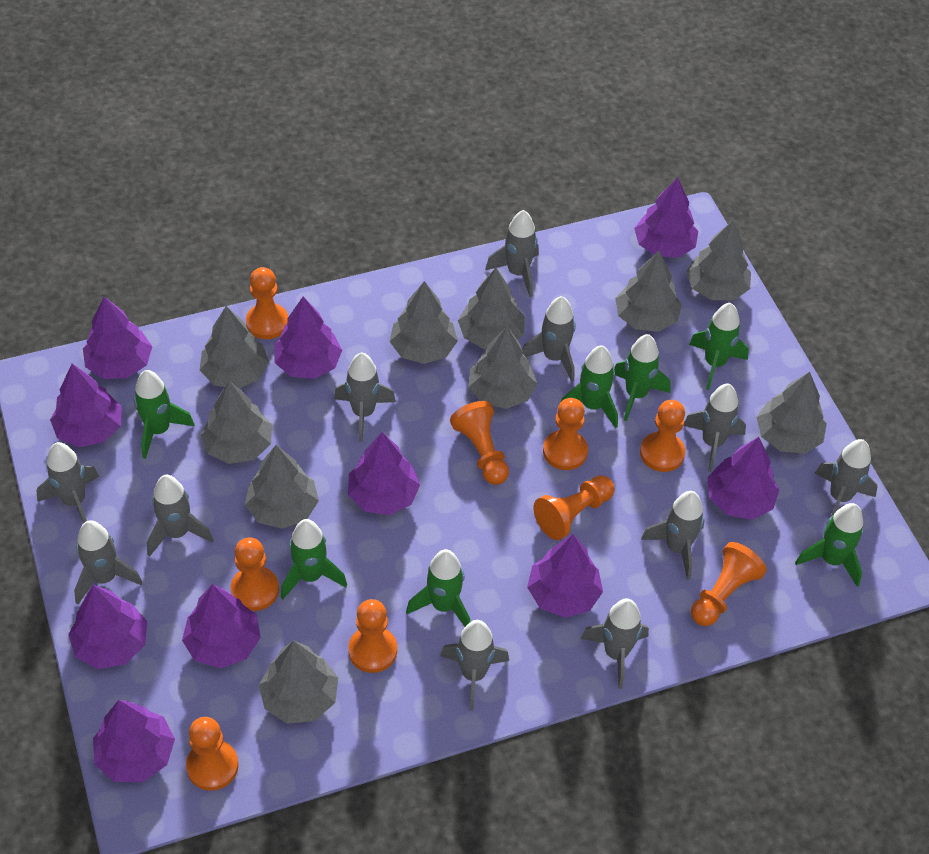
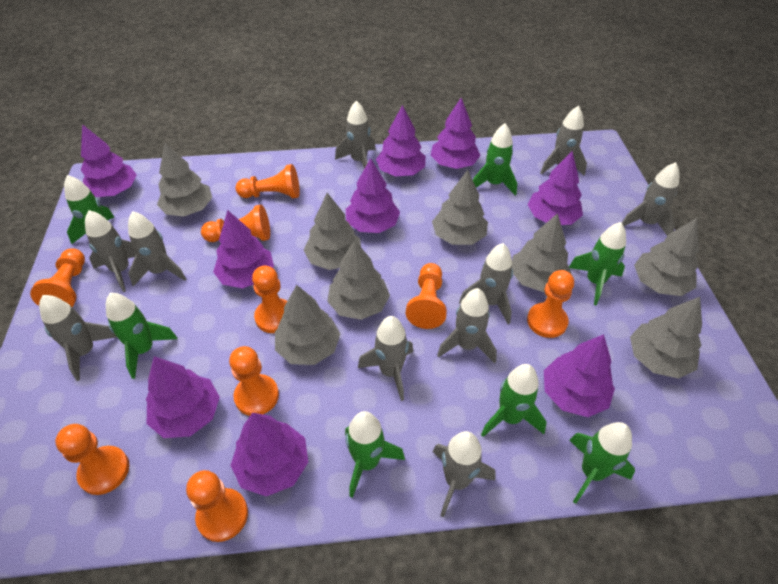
grey rocket: [36,442,99,524] [74,520,143,604] [147,475,213,557] [334,353,396,442] [440,620,509,711] [485,210,539,297] [522,296,576,382] [580,598,649,689] [641,491,705,580] [683,384,746,472] [814,439,878,517] = 11 -> [39,295,116,381] [85,210,136,292] [128,211,186,286] [335,101,376,169] [358,316,413,401] [433,431,496,517] [437,288,497,364] [459,243,513,324] [540,106,587,176] [622,162,680,236] = 10
grey tree: [200,306,269,388] [201,380,272,464] [245,445,319,529] [259,640,338,724] [389,281,458,364] [458,268,525,349] [468,326,538,409] [615,251,682,332] [686,220,751,300] [756,372,827,454] = 10 -> [157,143,212,216] [275,285,340,365] [303,193,361,270] [327,240,390,320] [432,170,488,245] [512,213,572,292] [630,297,702,379] [634,218,699,296] = 8
purple tree: [50,364,122,447] [68,585,147,669] [83,297,152,379] [93,700,175,782] [182,584,261,668] [274,297,342,379] [348,432,420,515] [527,534,603,618] [634,177,698,257] [707,437,779,520] = 10 -> [81,124,137,197] [146,356,220,438] [213,210,274,288] [230,413,308,496] [346,158,400,233] [376,105,426,177] [431,98,481,169] [527,151,583,225] [544,334,615,417] = 9

